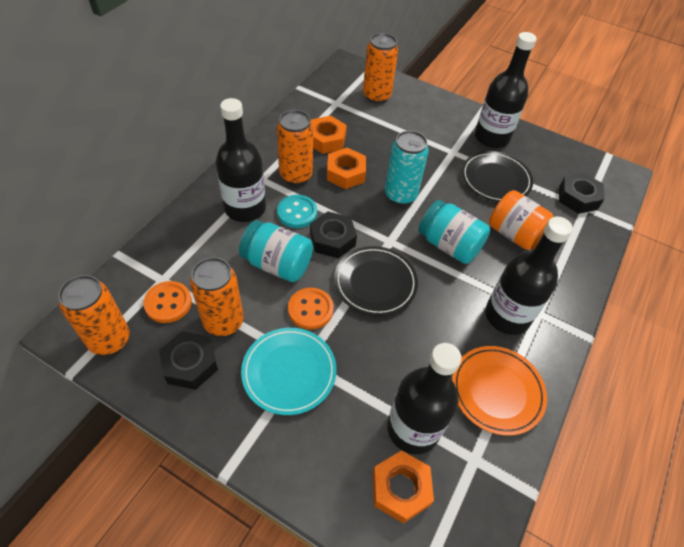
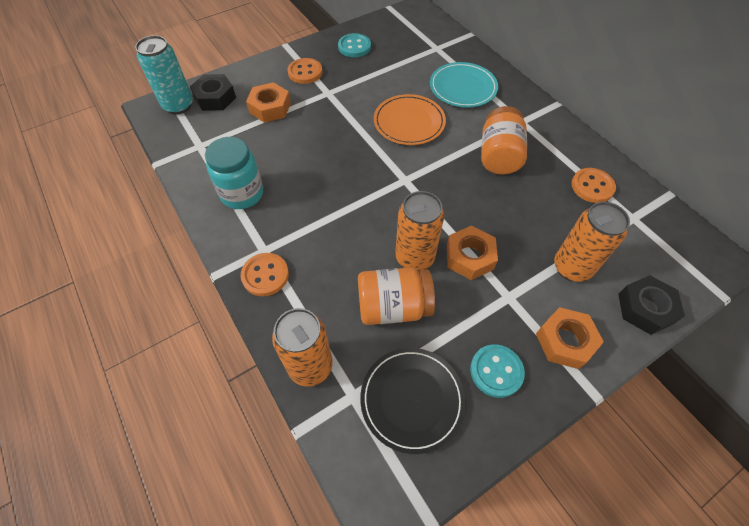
black bottle: [216,98,266,222] [387,343,462,454] [475,32,537,148] [485,216,573,335] = 4 -> none = 0
black nut: [159,331,218,390] [310,211,357,258] [559,173,604,214] = 3 -> [190,74,236,111] [618,275,685,335] = 2
black plate: [334,246,418,316] [462,151,533,202] = 2 -> [360,348,466,454] = 1
orange button: [143,281,192,323] [288,288,334,330] = 2 -> [241,253,289,296] [288,58,323,84] [571,168,616,203] = 3
orange can: [58,275,130,355] [190,257,244,336] [277,110,313,185] [363,33,398,104] = 4 -> [272,308,333,387] [395,191,444,271] [554,202,630,282] = 3
orange jar: [489,190,553,250] = 1 -> [358,268,435,325] [481,106,527,174] = 2
turquoise button: [277,195,317,228] = 1 -> [338,33,371,57] [470,344,525,398] = 2
turquoise jar: [239,220,313,282] [418,200,490,264] = 2 -> [205,137,263,209] = 1

